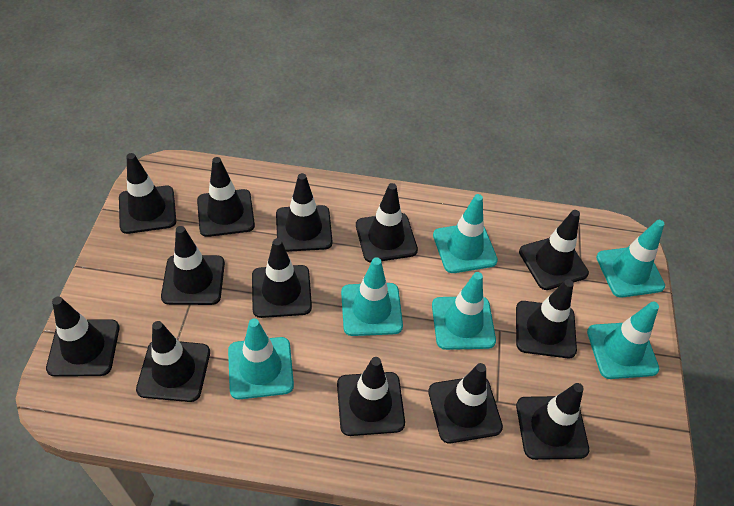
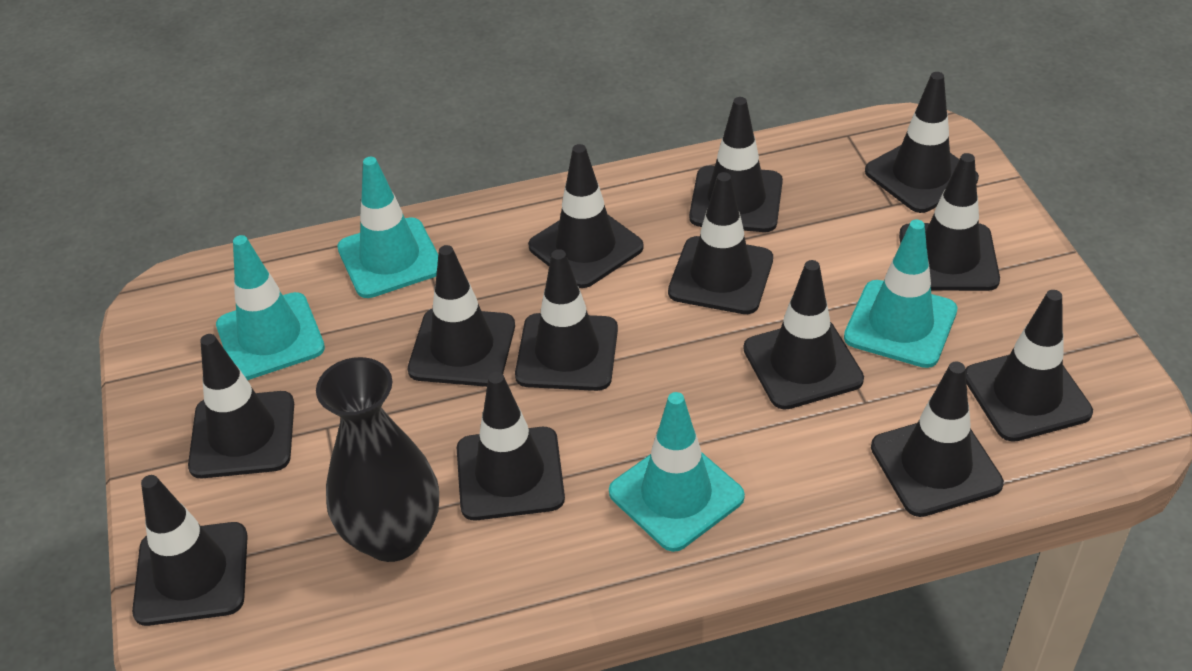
black vase: none = 0 -> [316,357,439,562] = 1
turquoise traffic cone: [228,318,294,400] [341,257,403,336] [432,272,496,350] [433,194,498,273] [587,302,659,379] [596,220,665,298] = 6 -> [216,235,325,380] [337,157,438,298] [609,392,745,552] [844,220,957,368] = 4

